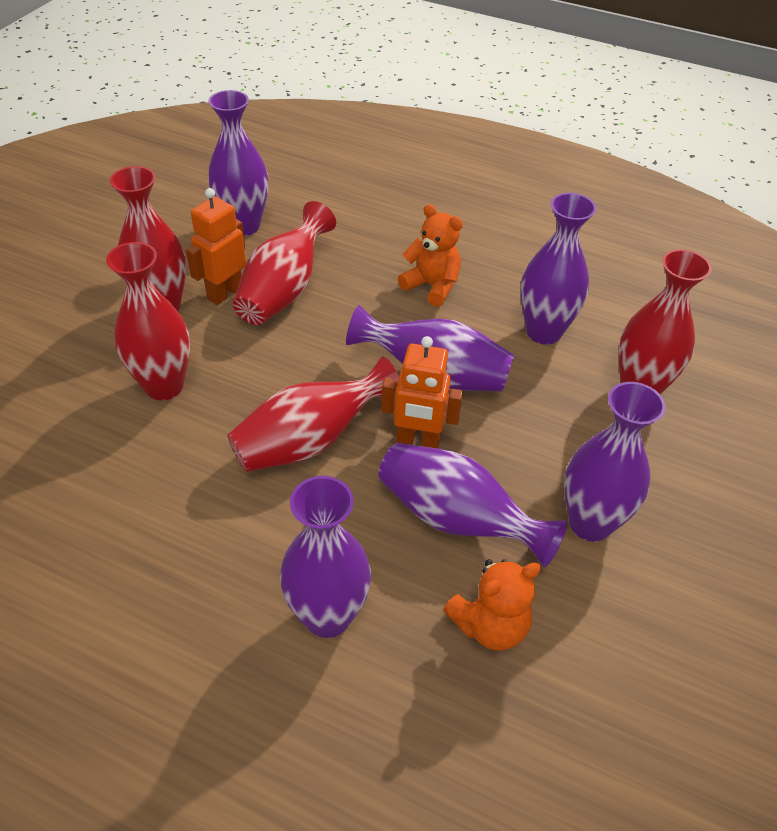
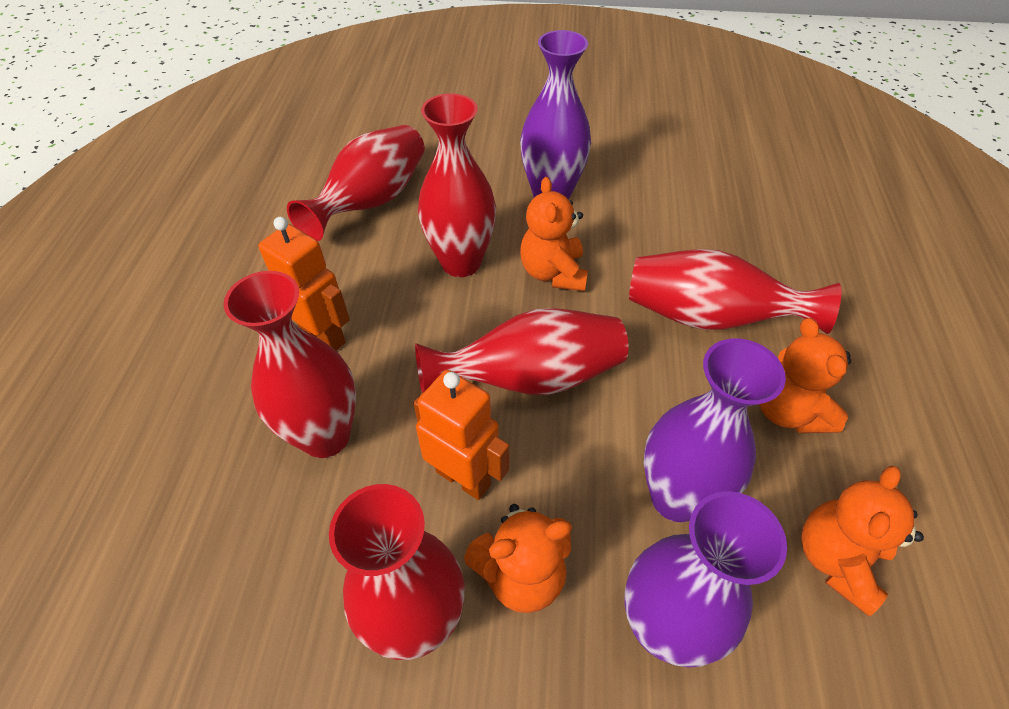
orange teddy bear: [398,204,463,307] [443,559,541,650] = 2 -> [464,504,572,613] [520,177,588,291] [759,318,851,433] [801,466,924,616] = 4
purple vase: [208,90,268,236] [280,476,371,638] [346,305,514,392] [378,443,567,568] [521,193,596,345] [564,382,666,542] = 6 -> [520,30,591,199] [624,491,787,668] [644,338,786,522] = 3
red vase: [106,242,190,401] [110,166,186,311] [227,356,399,472] [233,201,336,325] [619,249,712,395] = 5 -> [223,271,356,458] [287,125,425,241] [329,484,465,660] [415,308,629,395] [418,93,496,277] [629,249,841,334] = 6

